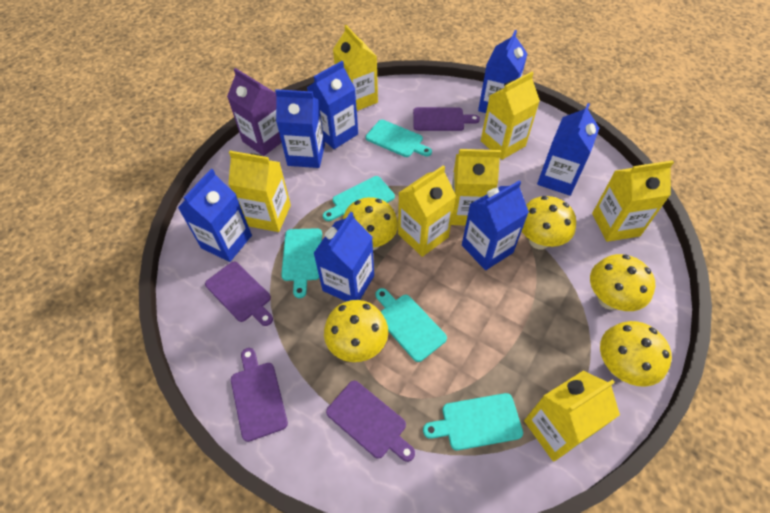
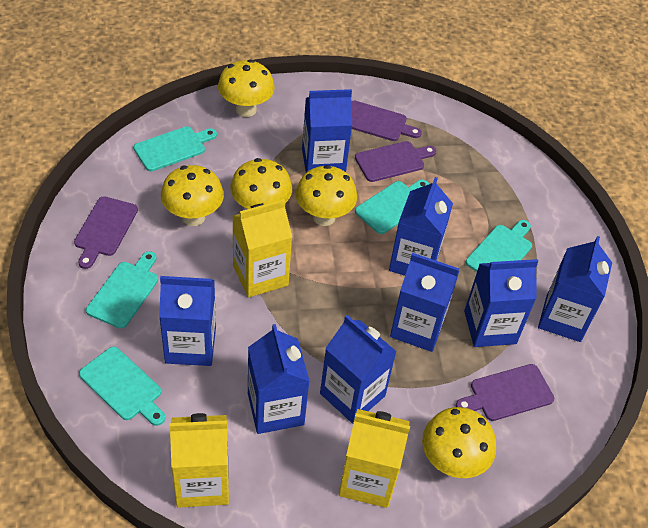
blue carton: [178,169,252,262] [275,89,325,168] [307,61,358,149] [313,212,374,301] [462,180,529,270] [478,30,528,113] [537,103,599,196] = 7 -> [159,276,216,366] [248,324,310,434] [302,89,352,172] [320,315,397,424] [389,177,453,276] [390,253,459,352] [464,259,538,347] [538,236,612,342] = 8
purple carton: [227,68,282,156] = 1 -> none = 0
yellow carton: [228,151,291,232] [333,25,378,111] [398,165,456,257] [451,149,501,226] [481,72,540,160] [524,371,620,462] [592,160,674,242] = 7 -> [170,413,229,508] [232,199,292,298] [339,409,410,508] = 3

